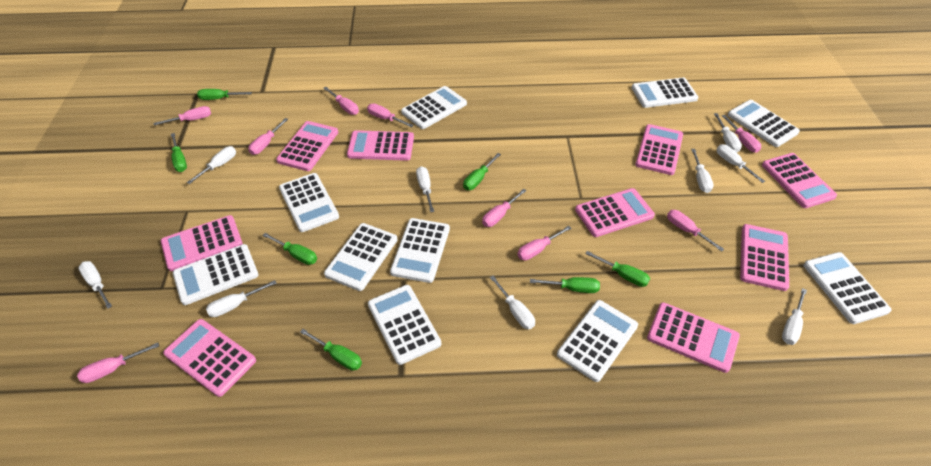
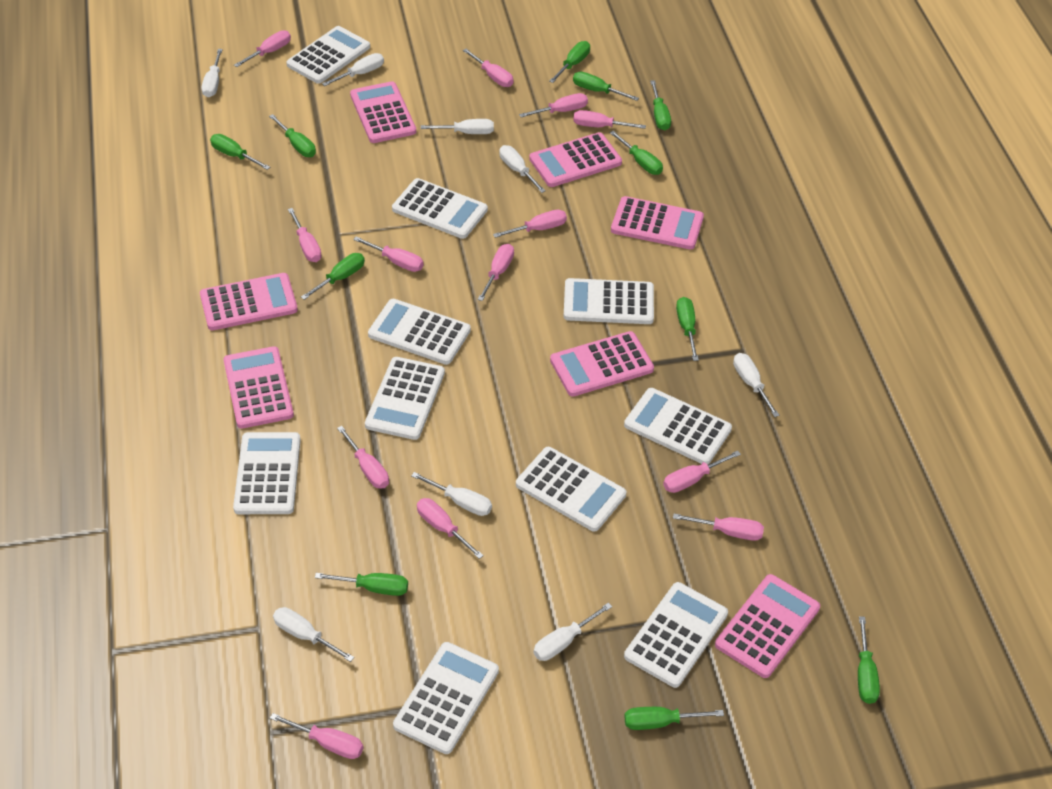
green screwdriver: [171,133,187,172] [197,89,252,100] [262,233,317,265] [300,329,362,370] [463,153,501,190] [530,277,600,293] [585,251,650,287] = 7 -> [210,134,270,170] [269,114,316,157] [301,253,365,300] [315,573,408,596] [549,41,590,83] [573,72,639,101] [610,131,663,175] [624,707,724,730] [650,80,671,130] [676,297,699,361] [858,616,880,704] = 11
pink calculator: [161,215,243,271] [163,319,256,397] [276,121,338,171] [347,130,414,161] [575,188,655,237] [635,124,683,175] [647,302,740,373] [740,224,789,291] [762,153,837,208] = 9 -> [200,273,298,330] [223,346,294,429] [350,81,416,143] [529,132,622,187] [550,331,654,397] [611,196,704,250] [715,574,820,678] = 7
pink screwdriver: [77,343,159,383] [154,106,211,125] [248,118,288,155] [323,87,359,115] [367,103,414,127] [482,189,527,227] [517,226,572,260] [667,210,724,252] [722,115,761,153] = 9 -> [234,30,291,67] [270,713,363,759] [288,208,322,262] [337,426,389,489] [353,236,423,272] [417,498,484,559] [463,49,513,87] [478,244,514,301] [493,210,567,238] [519,93,588,117] [573,110,646,129] [663,451,741,493] [673,514,764,541] = 13
white screwdriver: [78,261,112,309] [187,146,236,184] [206,280,277,317] [416,166,434,213] [490,275,535,329] [691,149,713,193] [714,113,742,152] [717,144,765,183] [782,288,807,345] = 9 -> [202,49,223,97] [273,607,354,662] [322,53,384,86] [411,472,492,516] [421,119,494,134] [499,145,546,193] [533,603,612,661] [733,353,779,417] = 8

